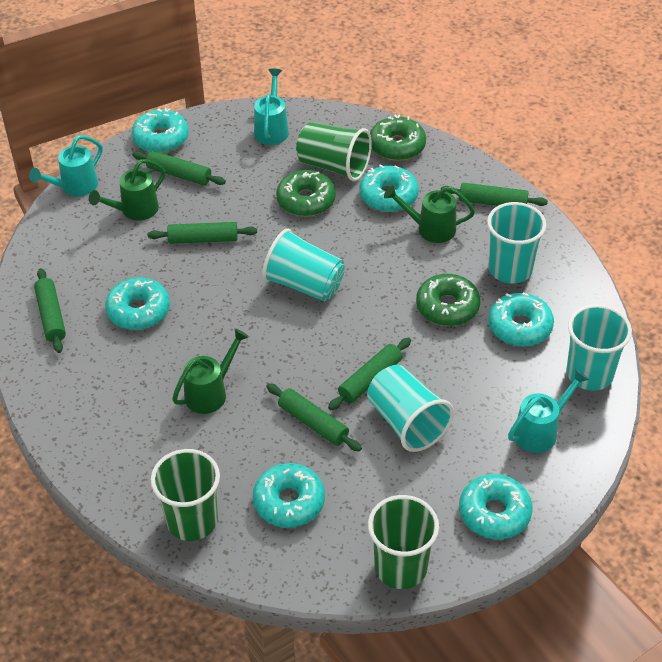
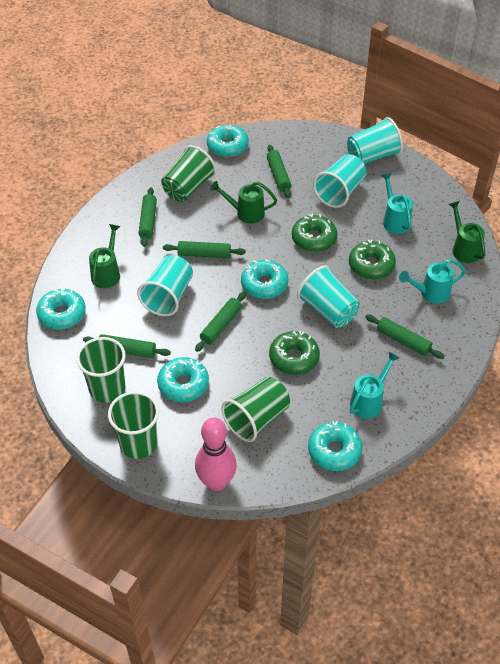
green cup: [151,449,220,541] [296,122,372,181] [368,495,439,589] = 3 -> [76,337,126,403] [108,391,159,459] [161,145,217,202] [221,377,290,442] = 4
pink bowling pin: none = 0 -> [195,418,237,491] = 1
turquoise donut: [105,277,170,330] [132,108,189,153] [253,463,325,528] [359,164,419,212] [459,474,533,539] [488,293,554,346] = 6 -> [36,287,86,330] [157,357,209,402] [207,125,249,157] [241,260,288,299] [308,421,362,471] = 5

